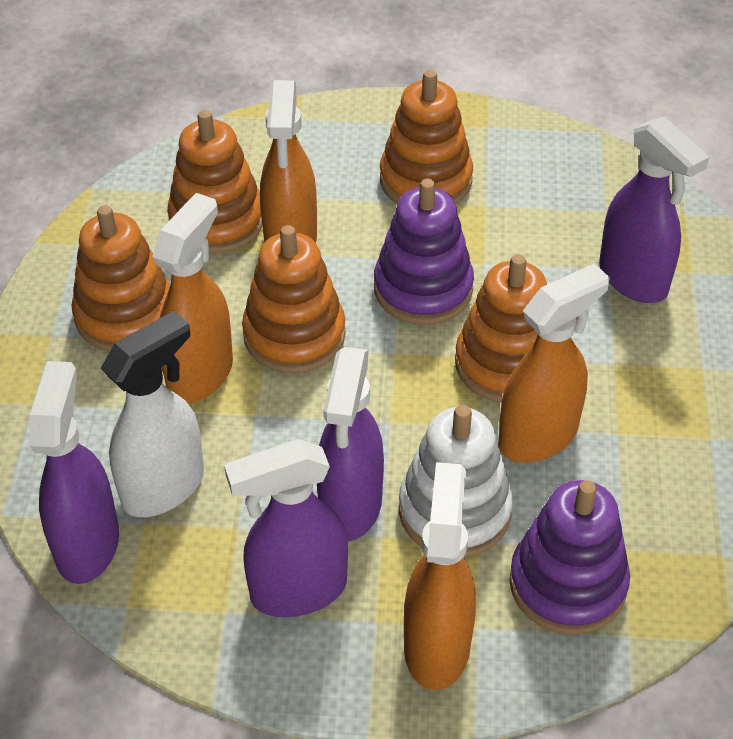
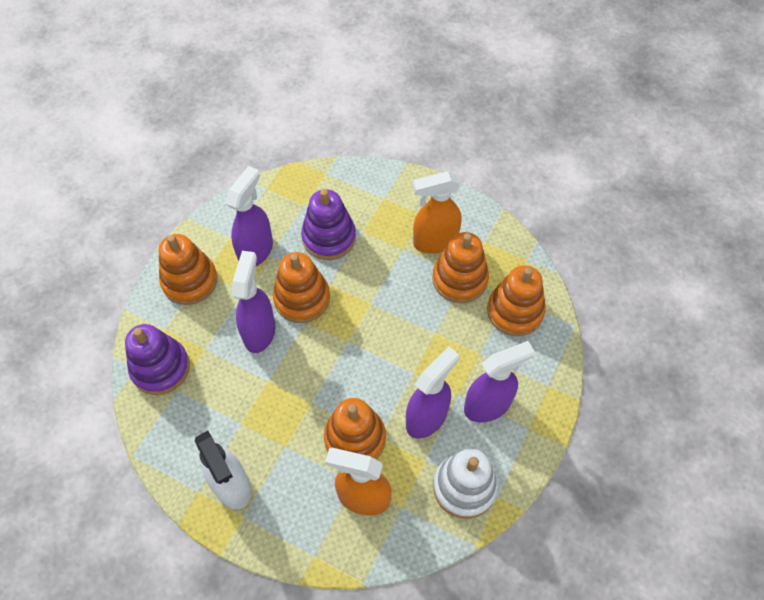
orange spray bottle: [152,193,233,403] [260,80,317,243] [404,462,476,690] [498,263,610,463] = 4 -> [325,448,392,516] [413,172,462,254] = 2

